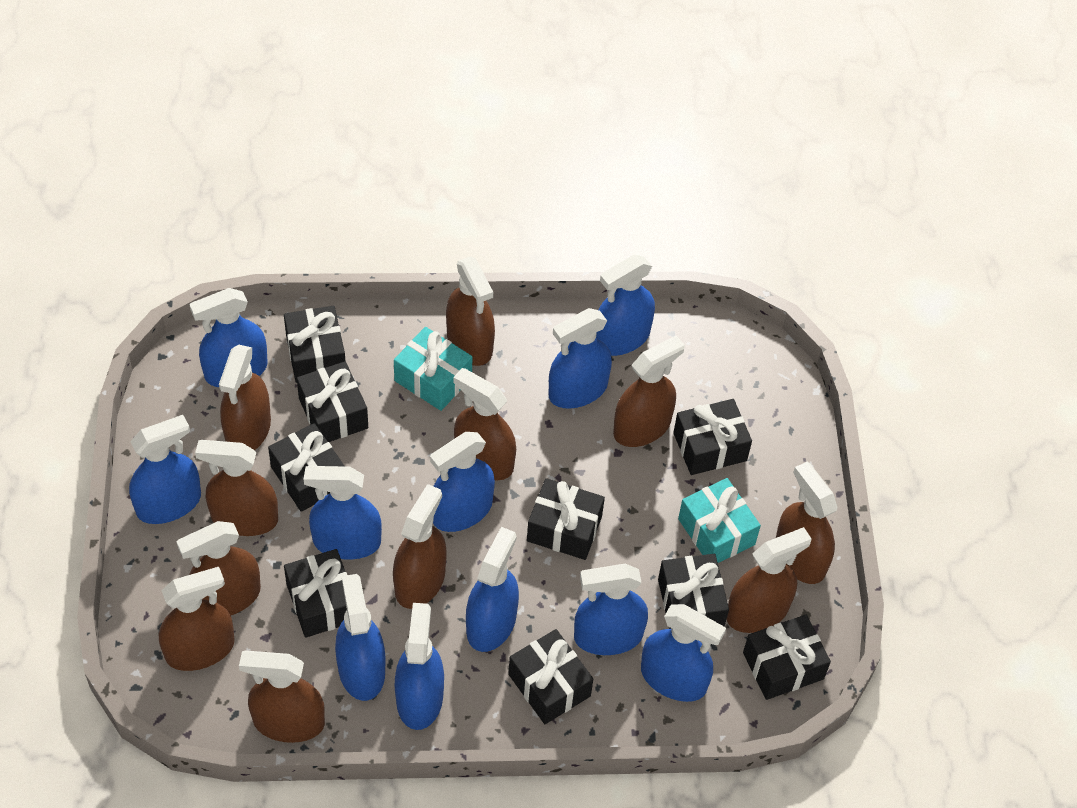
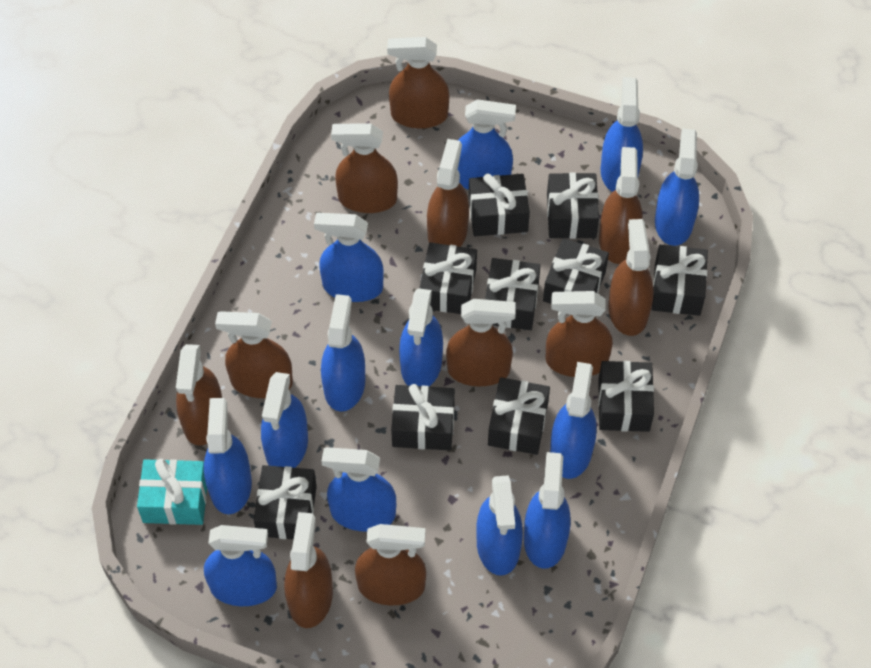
black gift: [268,423,344,512] [284,306,345,383] [284,549,347,638] [297,361,368,442] [508,629,593,724] [527,478,605,560] [658,554,729,629] [673,399,752,475] [743,615,831,700] = 9 -> [254,465,317,539] [391,384,455,451] [420,242,477,314] [468,173,530,236] [485,258,541,330] [488,377,550,455] [543,238,609,304] [547,172,599,239] [598,361,654,432] [652,245,708,316] = 10
blue spray bottle: [129,415,201,524] [190,288,268,387] [304,466,382,560] [335,574,386,701] [395,603,444,730] [430,432,495,532] [466,527,519,652] [549,308,612,409] [574,564,648,655] [596,255,655,356] [641,604,726,702] = 11 -> [204,398,252,514] [204,525,277,606] [261,372,308,468] [314,213,384,302] [321,294,365,412] [321,447,396,532] [399,288,443,386] [458,99,516,190] [476,475,523,576] [524,452,571,569] [550,362,597,479] [601,77,643,192] [655,129,699,246] = 13
turquoise gift: [394,327,472,411] [678,478,761,563] = 2 -> [137,459,207,525] = 1

